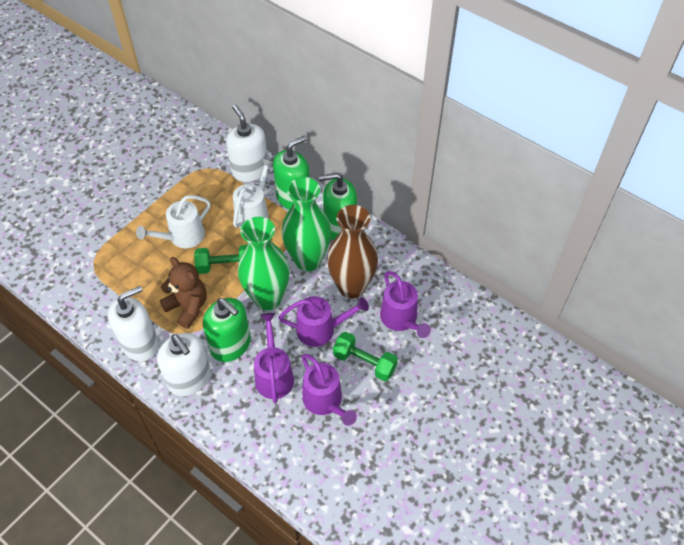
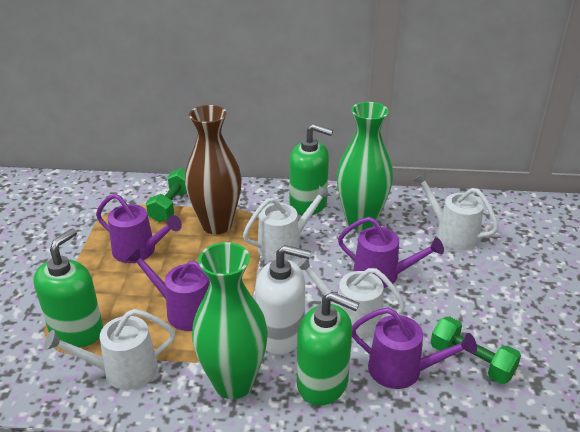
brown teddy bear: [160,257,207,329] = 1 -> none = 0
white soap dispenser: [108,286,159,361] [157,333,211,396] [226,105,268,182] = 3 -> [256,245,311,355] = 1
white watering can: [136,195,210,248] [233,158,273,228] = 2 -> [44,309,175,390] [243,185,331,261] [297,258,405,339] [413,172,499,250] = 4

